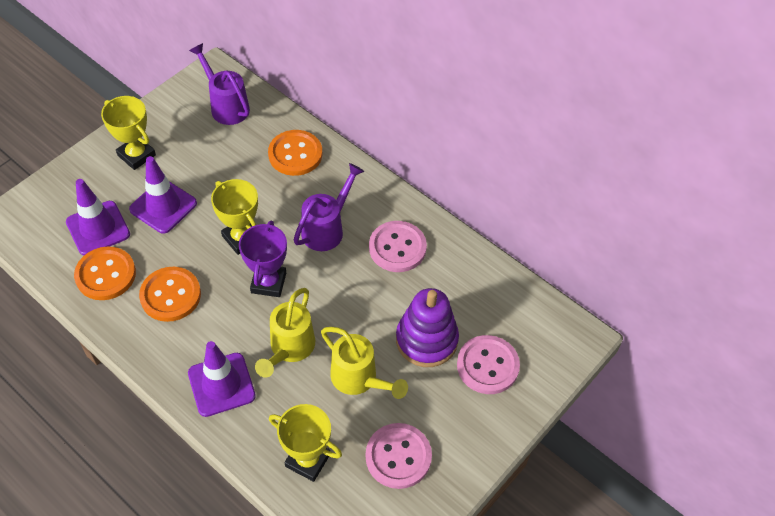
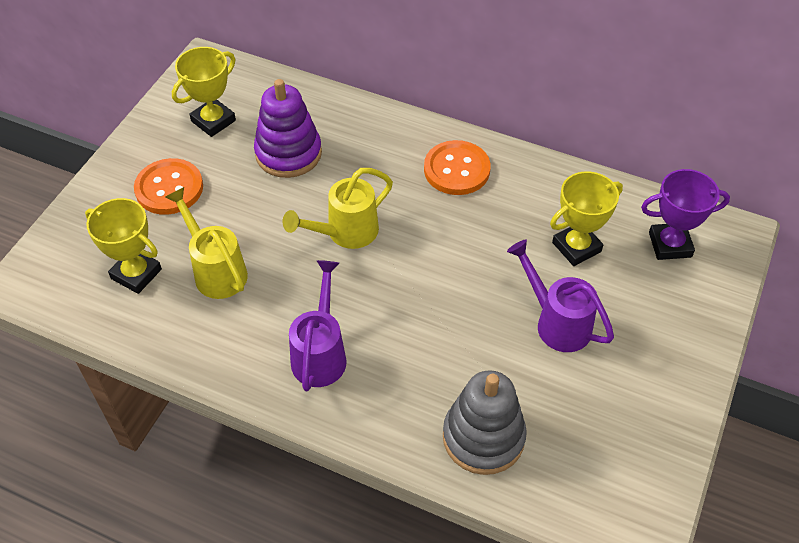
grey stacking toy: none = 0 -> [443,370,527,475] = 1
orange button: [74,247,136,300] [139,267,201,322] [268,130,322,176] = 3 -> [134,158,203,215] [424,140,491,195] = 2
pink button: [366,423,432,489] [369,221,427,272] [457,335,520,394] = 3 -> none = 0
purple traffic cone: [66,179,130,256] [129,156,197,234] [188,341,256,417] = 3 -> none = 0

